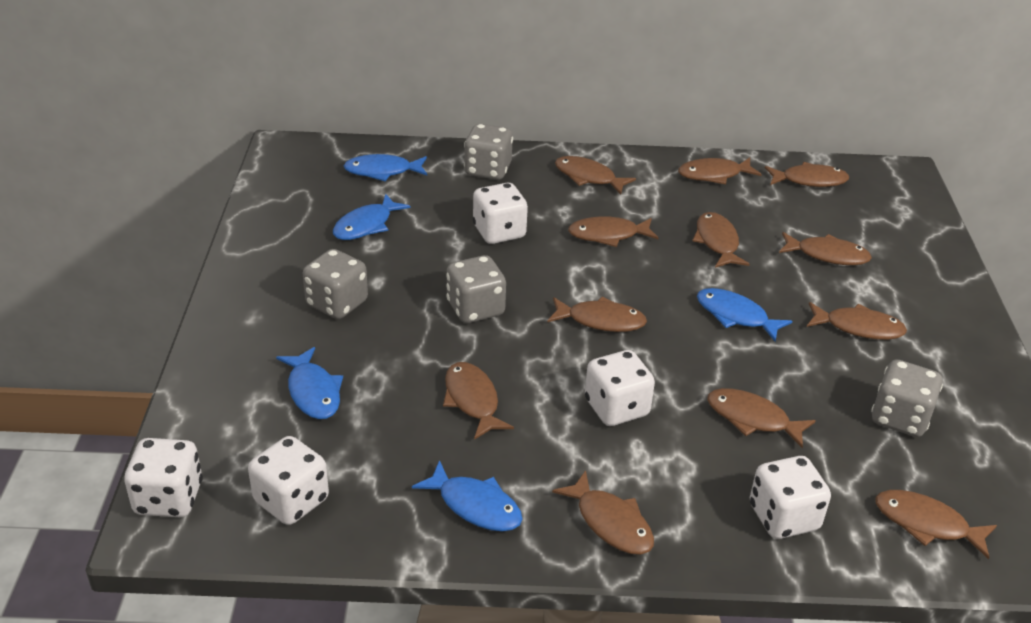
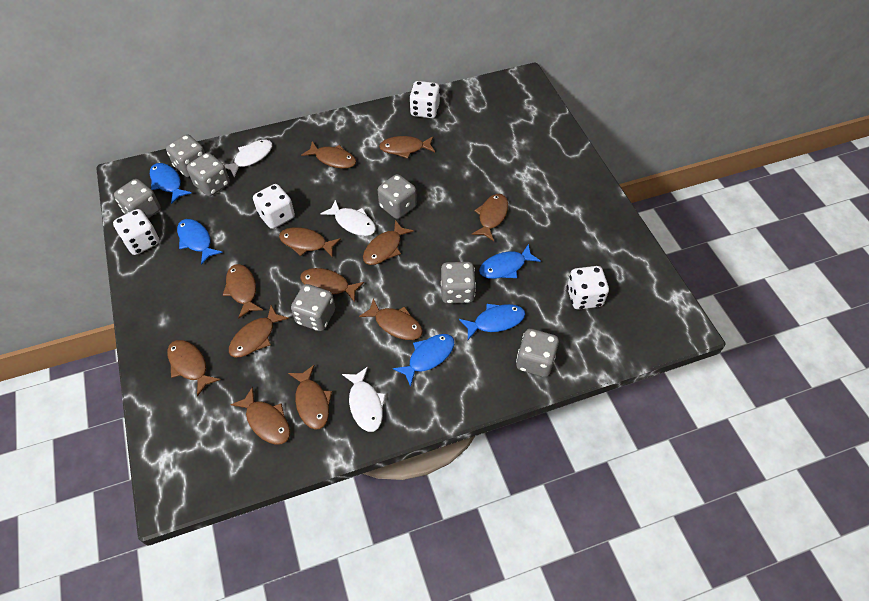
grey dice: [303,249,368,319] [446,255,506,323] [464,124,513,180] [871,360,943,437] = 4 -> [114,179,161,218] [166,134,205,177] [187,153,230,196] [291,284,335,331] [378,174,417,219] [441,262,476,304] [516,329,559,377] = 7
white dice: [124,438,203,517] [248,436,329,525] [473,183,528,244] [585,350,655,426] [750,456,831,539] = 5 -> [113,209,160,255] [253,184,295,229] [409,81,440,118] [567,266,609,310] = 4
white fish: none = 0 -> [225,140,272,177] [320,200,376,236] [342,367,386,432] = 3

